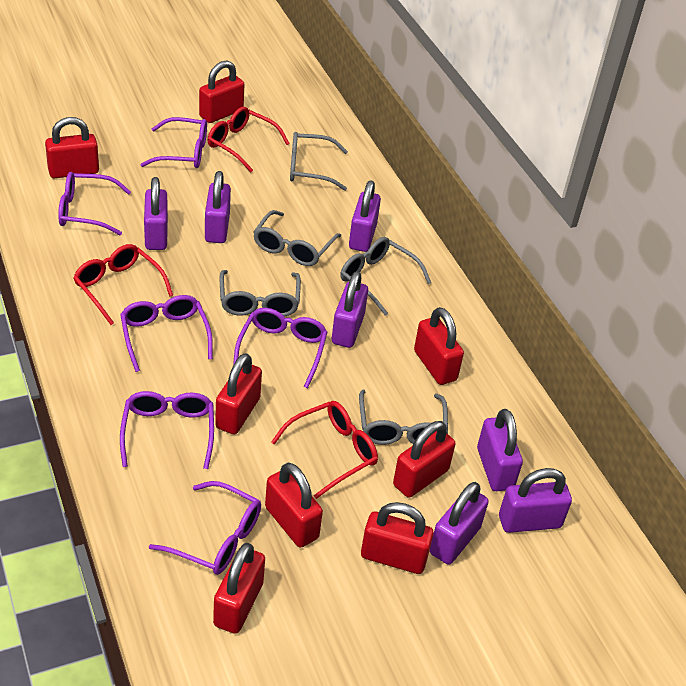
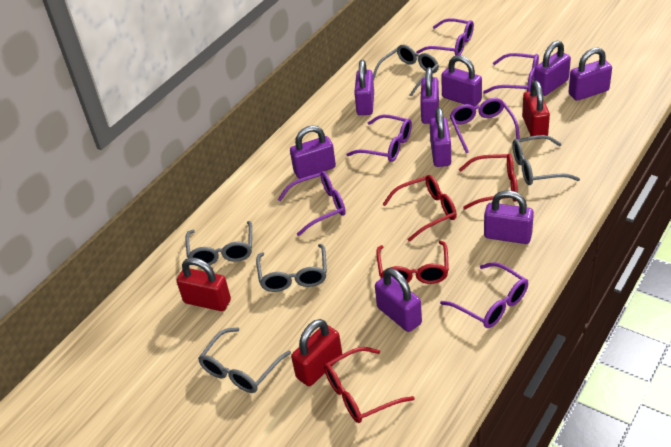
purple padlock: [144,177,168,250] [205,171,231,243] [332,271,368,348] [349,180,381,252] [430,482,489,564] [477,409,523,491] [499,468,572,533] = 7 -> [290,125,336,179] [354,60,374,115] [375,268,422,332] [420,67,439,124] [430,108,451,167] [441,55,482,107] [484,190,534,244] [534,41,571,96] [568,47,612,101] = 9
red glasses: [73,244,173,325] [208,107,290,172] [271,401,378,499] = 3 -> [324,347,415,423] [376,241,449,284] [383,175,457,242] [459,153,518,209] = 4
red padlock: [45,117,99,178] [199,61,244,123] [213,543,265,634] [215,353,262,434] [265,463,323,548] [361,502,434,574] [393,421,456,498] [414,307,464,385] = 8 -> [177,258,231,311] [291,319,342,386] [522,81,550,136] = 3

